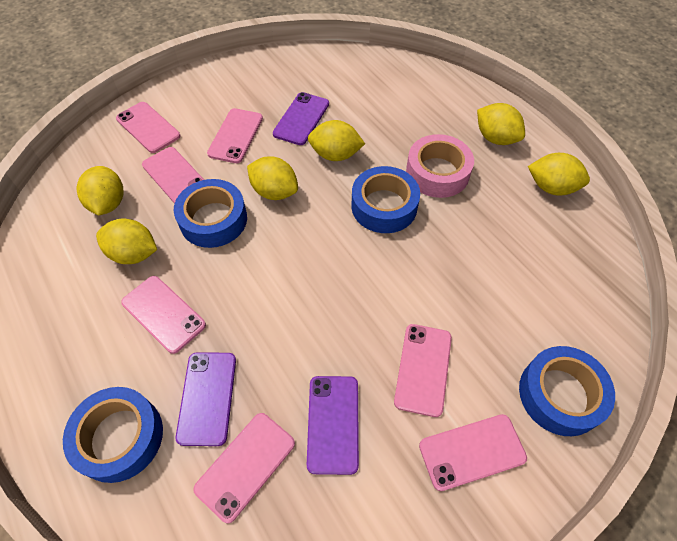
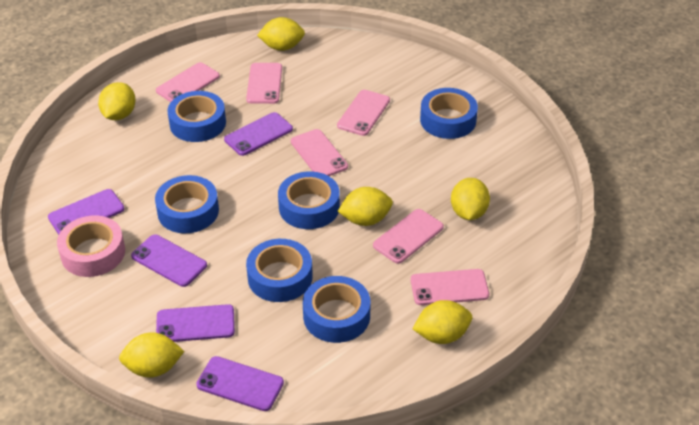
blue tape: [63,387,163,483] [174,179,247,248] [351,166,420,233] [519,346,615,436] = 4 -> [155,175,219,233] [167,91,226,142] [246,239,313,302] [278,171,340,229] [303,276,370,343] [420,88,478,139] = 6
pink phone: [116,102,180,153] [121,276,206,354] [142,147,204,204] [193,413,295,523] [207,108,263,163] [394,324,452,417] [419,414,527,491] = 7 -> [156,62,220,102] [246,63,282,104] [291,129,348,176] [337,90,390,136] [373,209,444,264] [411,269,489,305] = 6
purple phone: [176,352,236,446] [273,92,329,145] [307,376,359,475] = 3 -> [48,189,125,235] [131,234,207,287] [156,304,235,342] [196,356,284,411] [224,112,293,156] = 5

